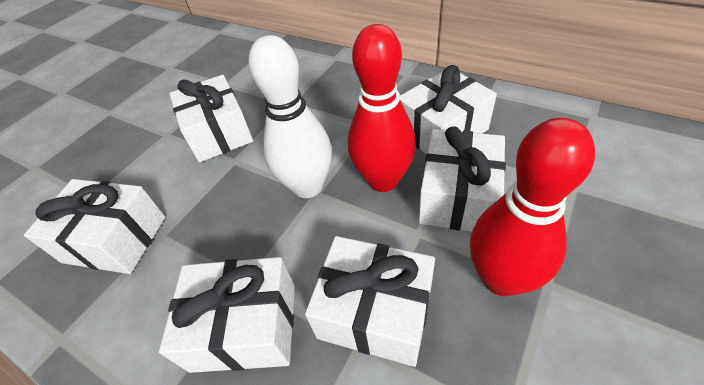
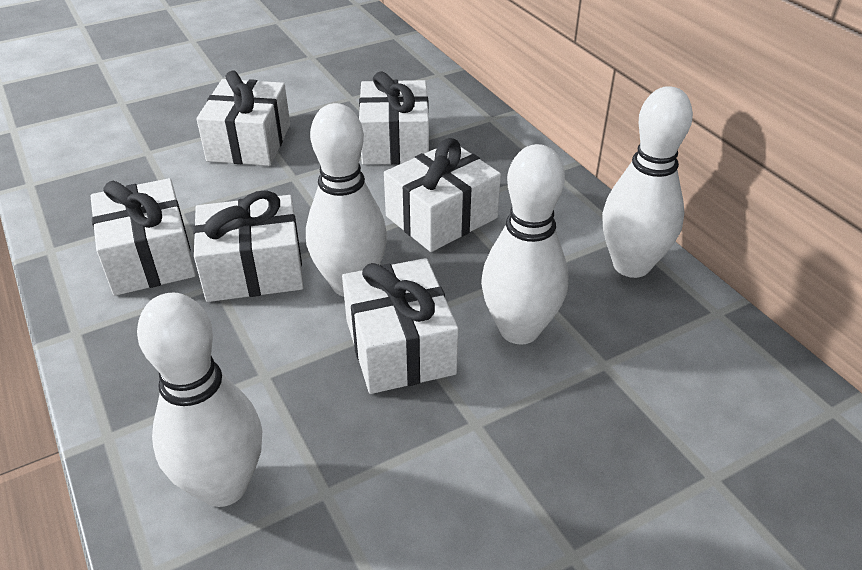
red bowling pin: [348,24,416,192] [470,118,595,296] = 2 -> none = 0
white bowling pin: [248,35,332,198] = 1 -> [137,292,262,507] [306,103,387,297] [481,144,568,345] [602,86,693,278] = 4

